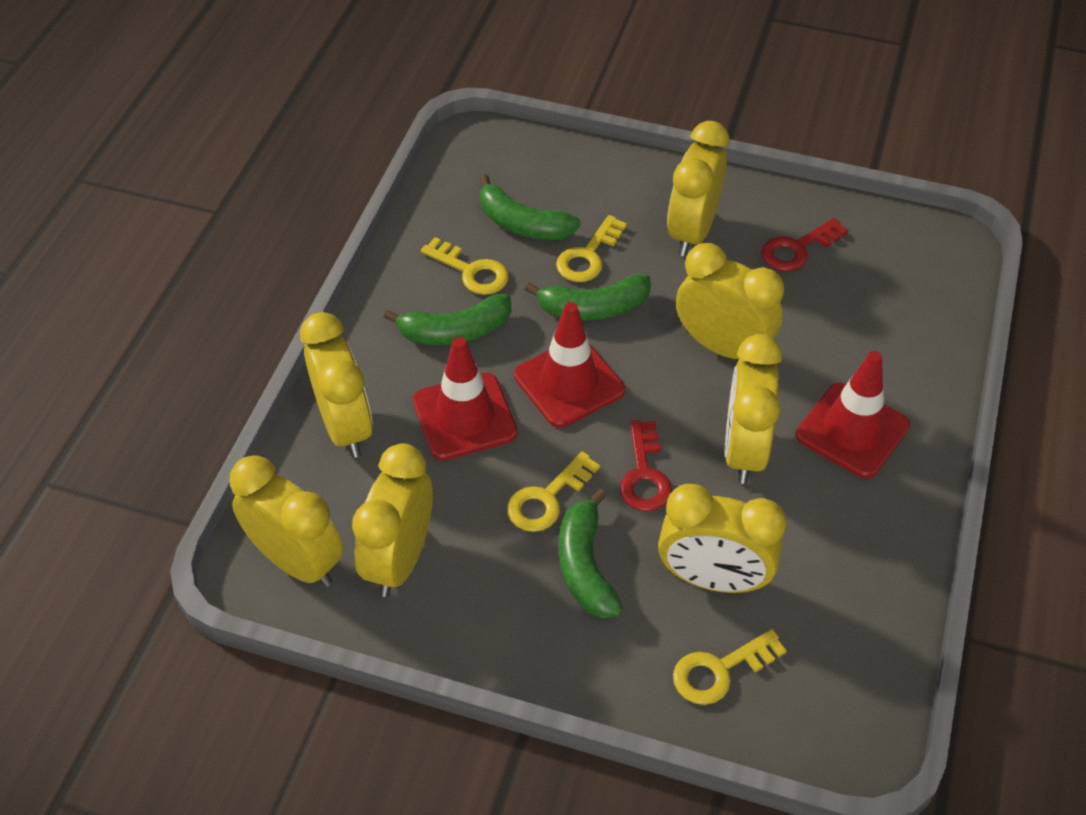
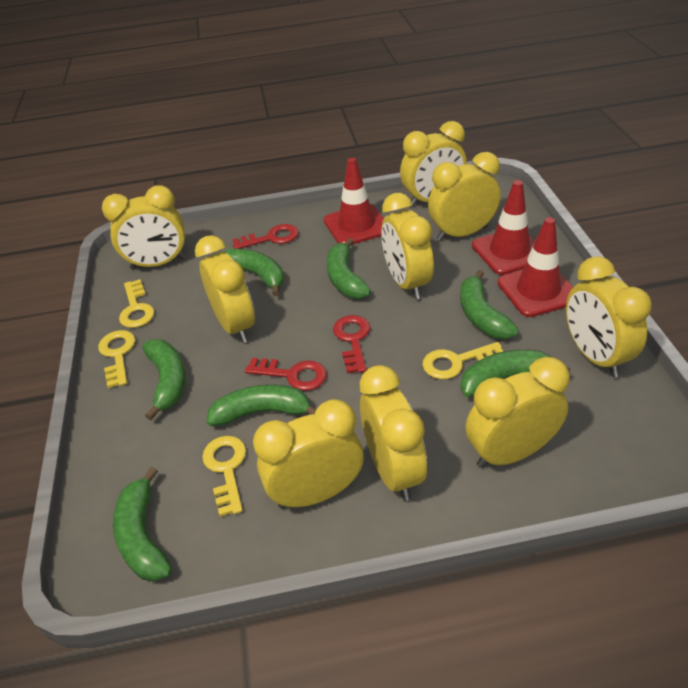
green banana: [384,294,511,345] [479,174,581,240] [525,274,651,321] [559,489,623,618] = 4 -> [113,467,172,582] [142,339,186,420] [206,384,316,426] [224,249,285,296] [327,238,371,299] [460,270,519,339] [460,350,570,397] = 7
red key: [619,420,672,512] [761,218,848,271] = 2 -> [233,224,299,249] [245,358,327,391] [333,315,370,373] = 3
yellow clock: [230,456,344,587] [300,312,373,458] [352,444,433,597] [658,484,786,593] [667,121,729,256] [676,243,784,359] [725,334,783,484] = 7 -> [102,185,186,270] [195,235,255,343] [253,399,364,509] [360,365,427,501] [381,193,434,299] [400,121,467,207] [428,152,501,241] [465,357,570,468] [566,256,652,378] = 9

